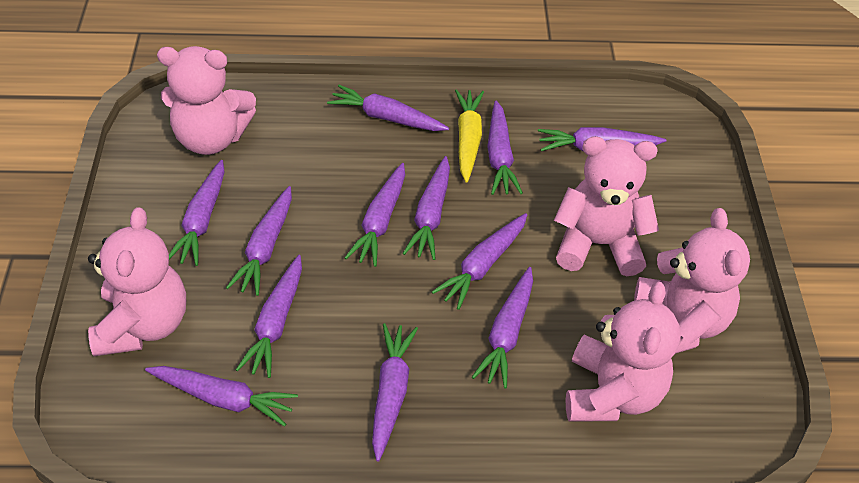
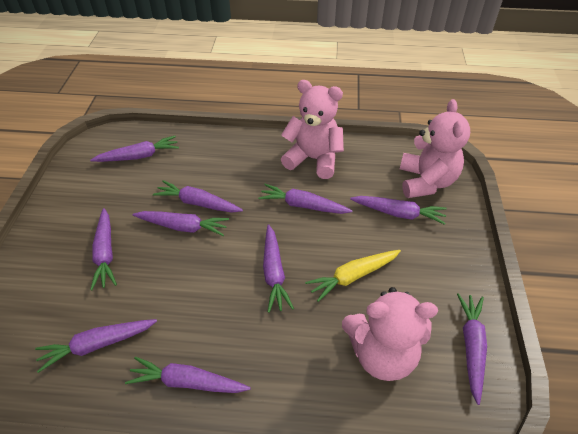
pink teddy bear: [88,207,186,356] [157,46,256,155] [554,136,659,276] [566,282,681,422] [634,208,750,354] = 5 -> [281,80,344,179] [342,287,438,381] [400,99,470,198] = 3
purple carrot: [145,366,298,426] [169,160,225,266] [226,186,292,296] [236,255,302,378] [327,85,449,131] [345,163,405,267] [372,323,418,462] [403,156,450,260] [432,213,527,310] [472,267,533,388] [487,100,523,195] [538,127,666,151] = 12 -> [35,319,157,373] [90,136,179,162] [90,208,117,290] [125,357,251,393] [133,211,229,236] [153,180,243,213] [258,184,353,214] [263,224,294,313] [350,196,447,225] [457,293,487,405] = 10

